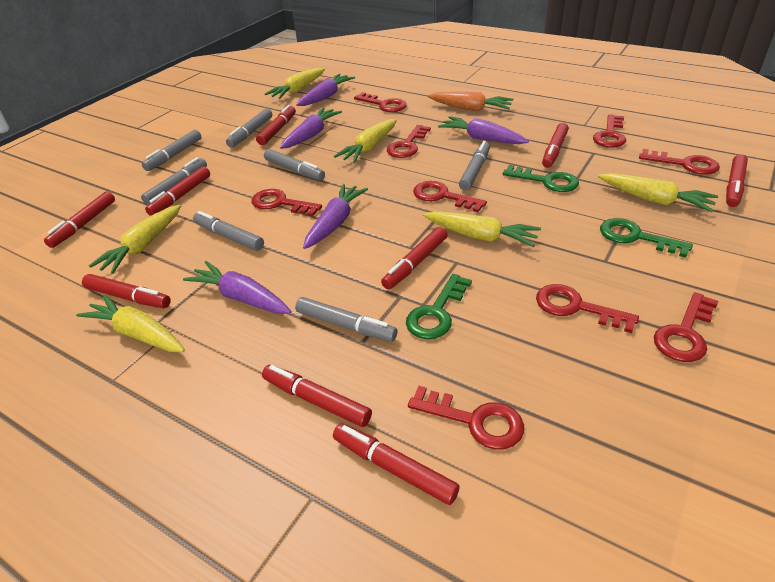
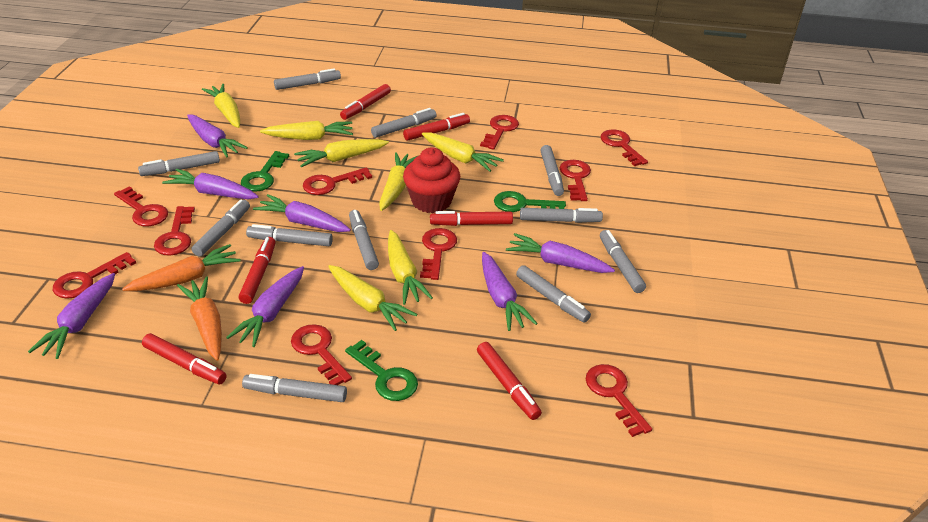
grey marker: [141,157,207,205] [142,130,201,171] [193,211,264,251] [226,108,272,147] [264,149,325,181] [295,297,397,342] [459,141,490,190] = 7 -> [138,151,220,176] [192,199,250,257] [242,374,347,402] [246,224,333,246] [274,68,341,90] [349,210,379,270] [371,108,436,138] [516,265,591,323] [520,208,603,223] [540,145,564,196] [600,230,646,293] = 11
orange carrot: [428,92,513,111] = 1 -> [122,244,240,291] [177,276,222,361] = 2
purple carrot: [183,261,292,314] [280,107,342,149] [296,74,355,106] [303,184,368,249] [438,116,529,144] = 5 -> [28,273,115,359] [162,169,259,199] [187,114,248,158] [226,266,304,347] [253,194,351,232] [482,252,538,331] [506,233,615,273] = 7
red cupcake: none = 0 -> [403,147,460,213] = 1
red key: [252,189,322,216] [354,92,407,112] [387,125,431,158] [408,386,524,450] [413,181,487,212] [536,284,639,333] [593,114,626,148] [639,149,720,175] [654,292,718,362] = 9 -> [53,252,136,299] [114,186,168,226] [154,206,195,256] [291,324,352,385] [303,167,372,195] [420,228,457,280] [480,115,519,150] [559,160,591,201] [586,364,652,437] [601,129,648,166] = 10
red marker: [44,191,115,248] [82,274,171,308] [145,166,210,216] [256,105,296,145] [262,365,372,427] [333,423,460,505] [381,227,448,289] [542,123,569,168] [726,154,748,207] = 9 -> [142,333,227,385] [239,237,276,304] [340,84,391,120] [403,113,470,141] [430,211,513,226] [477,342,542,420] = 6
yellow carrot: [76,294,185,352] [89,205,181,274] [265,68,325,99] [334,119,397,163] [423,211,541,247] [598,173,718,212] = 6 -> [202,84,240,128] [260,121,353,140] [294,139,389,167] [328,265,417,331] [379,152,419,211] [388,230,433,305] [422,132,504,172] = 7

